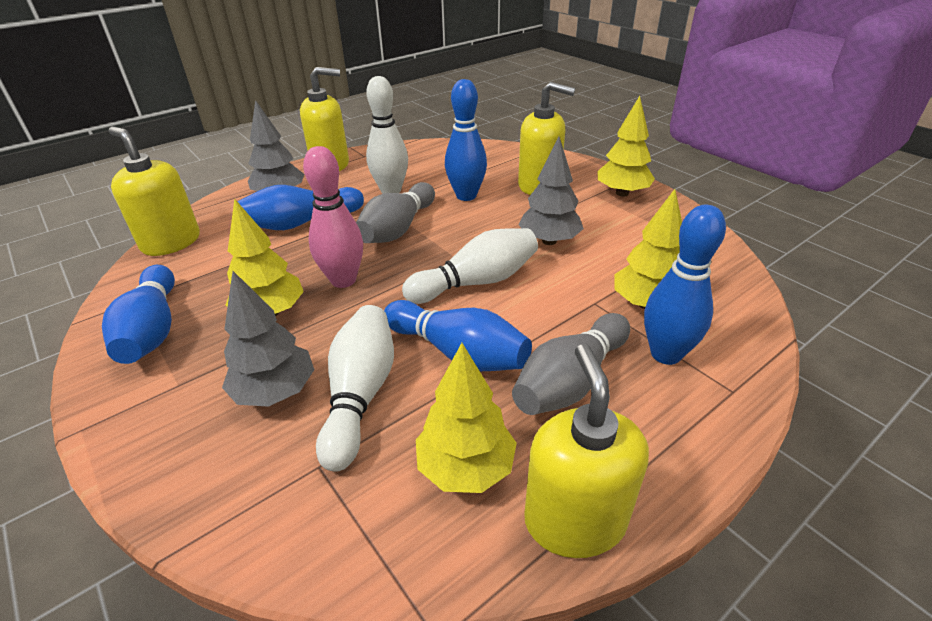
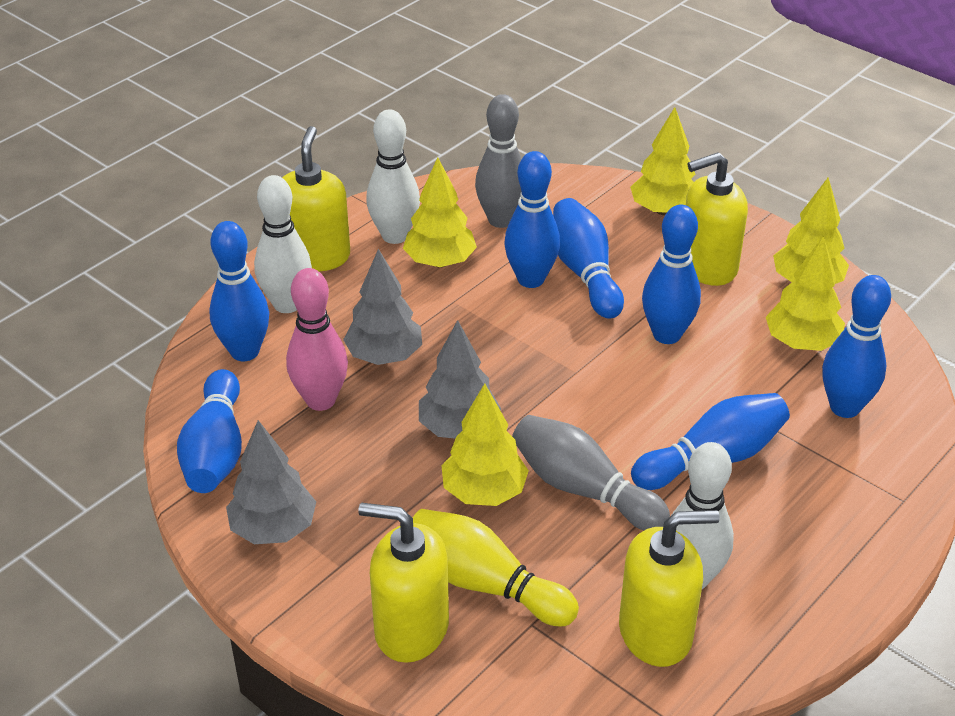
blue bowling pin: [102,265,175,364] [237,185,364,230] [384,300,532,371] [445,79,487,201] [644,205,726,365] = 5 -> [177,369,242,493] [209,221,269,361] [504,151,560,288] [553,198,624,319] [631,393,790,490] [642,205,701,344] [822,275,891,418] = 7
yellow bowling pin: none = 0 -> [413,509,579,626] = 1
yellow tree: [226,199,304,316] [416,343,517,493] [598,96,655,197] [614,189,682,309] = 4 -> [403,157,477,267] [441,384,529,506] [630,107,695,215] [766,236,845,351] [773,178,849,284] = 5

